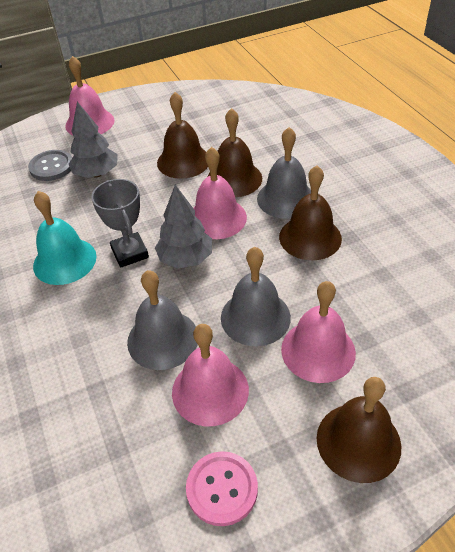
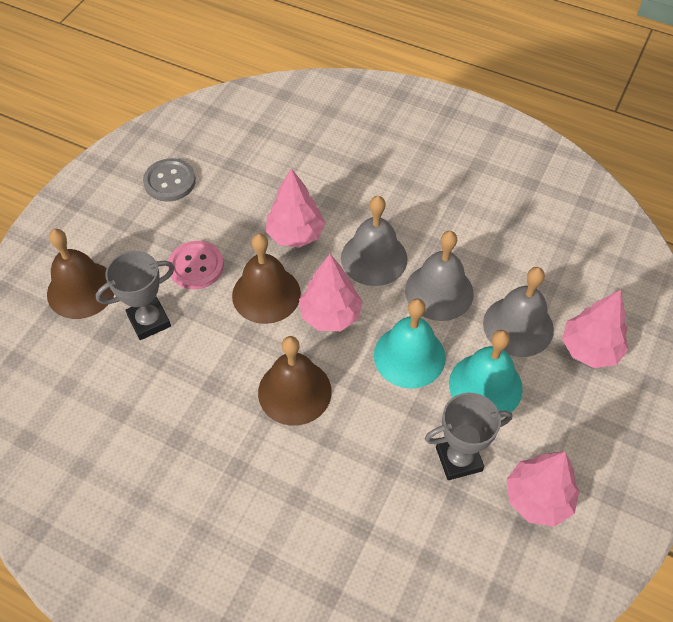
brown bell: [157,92,208,179] [207,108,262,197] [279,166,342,260] [317,377,401,483] = 4 -> [47,229,115,319] [232,233,301,324] [258,336,332,426] = 3
grey tree: [68,102,118,178] [155,185,212,269] = 2 -> none = 0
grey trophy: [91,179,149,268] = 1 -> [96,251,175,340] [425,393,512,480] = 2
pink bell: [65,56,114,135] [172,324,249,426] [194,147,247,239] [281,281,356,383] = 4 -> none = 0
pink tree: none = 0 -> [266,168,325,248] [299,254,362,331] [506,452,579,527] [562,290,629,368] = 4
turquoise bell: [33,191,97,285] = 1 -> [374,298,446,388] [449,330,523,417] = 2

